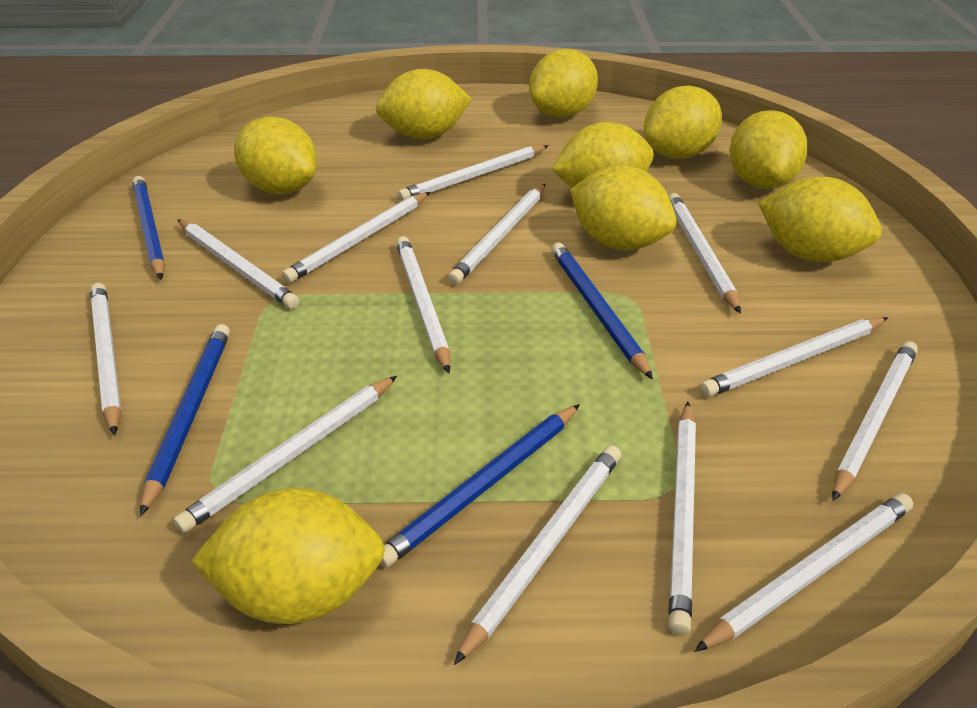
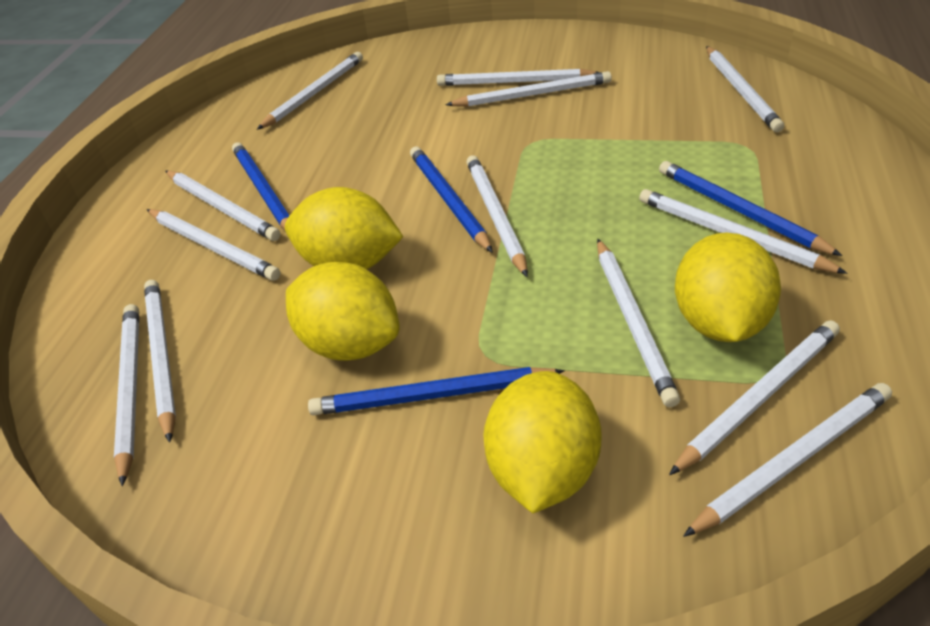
yellow lemon: [191,488,385,624] [234,117,317,194] [376,69,472,139] [529,49,598,118] [552,122,654,188] [570,166,677,250] [644,86,722,159] [730,110,808,189] [758,177,882,262] = 9 -> [285,187,403,269] [286,262,400,360] [483,371,602,513] [675,233,781,342] = 4

